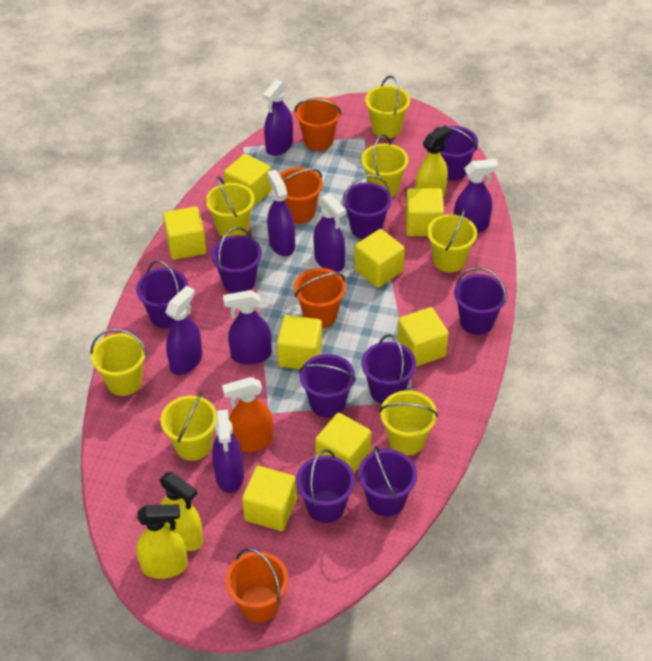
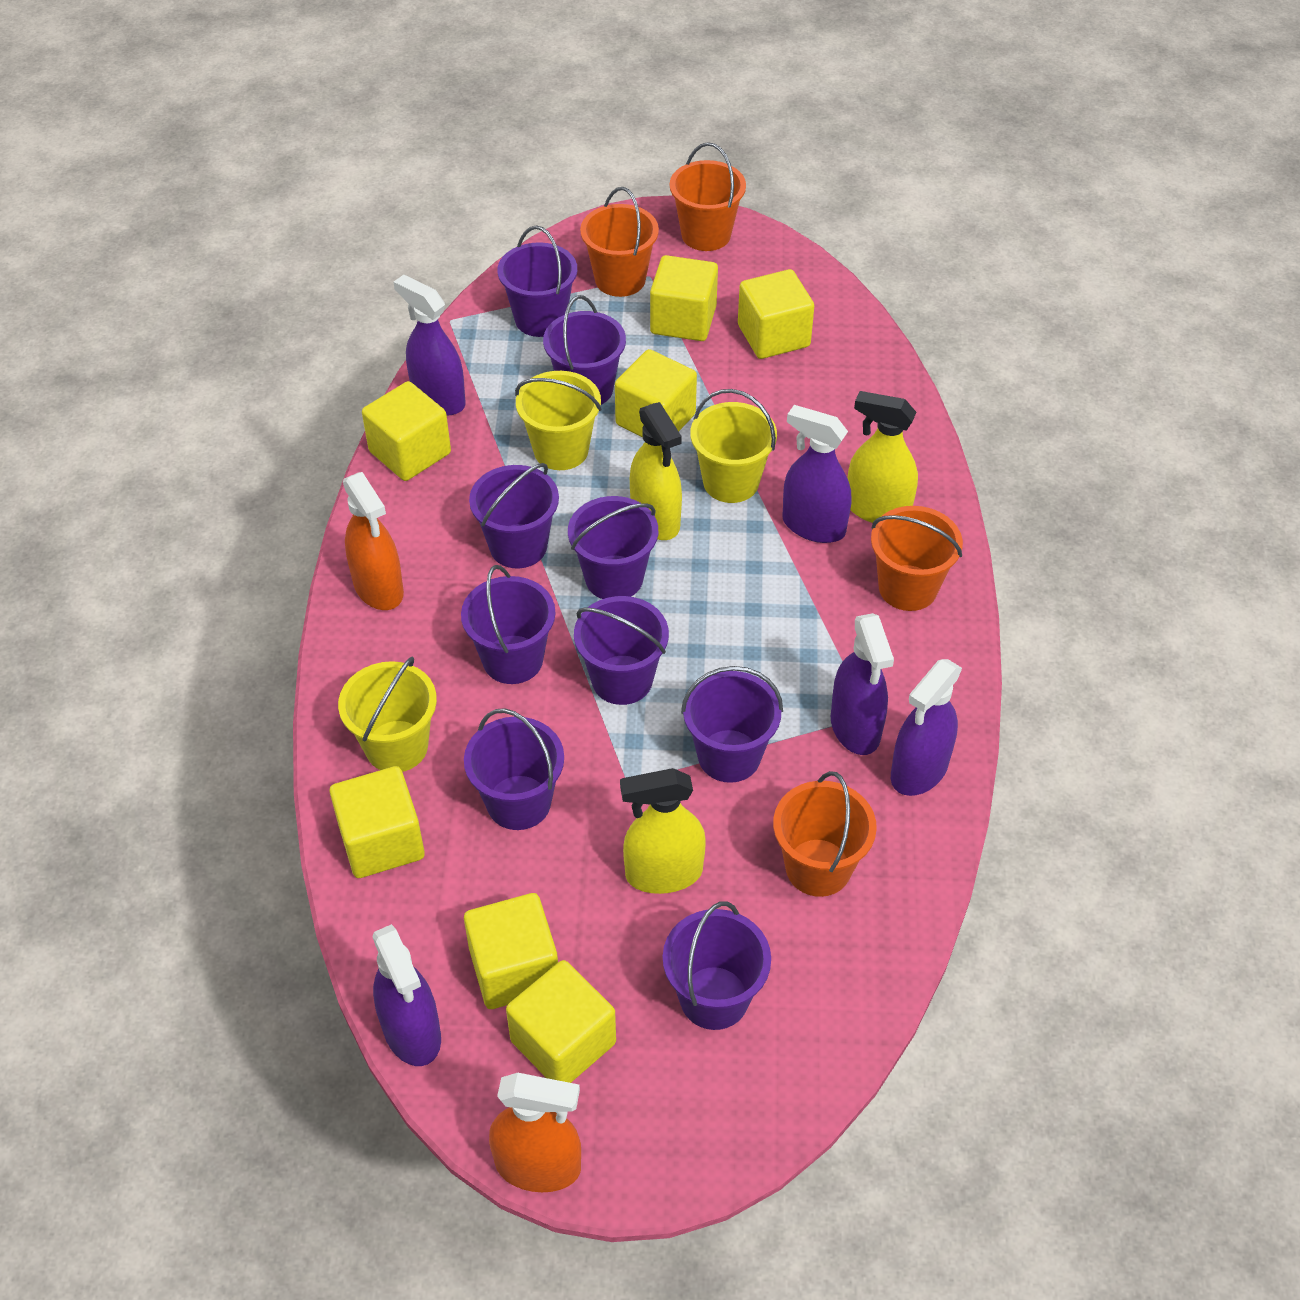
orange spray bottle: [222,377,273,452] = 1 -> [343,472,404,610] [489,1073,581,1192] = 2
purple spray bottle: [165,286,202,375] [212,409,244,493] [223,290,272,365] [263,80,293,156] [267,170,295,256] [313,193,346,272] [454,159,499,234] = 7 -> [372,924,441,1066] [394,275,465,416] [783,405,851,543] [831,613,894,755] [891,659,962,796] = 5
yellow bucket: [91,329,147,396] [160,392,217,461] [206,177,255,237] [361,134,408,197] [365,76,410,138] [379,390,438,455] [427,208,477,273] = 7 -> [338,657,437,772] [515,371,602,470] [690,389,777,503] = 3
yellow cube: [163,206,207,260] [224,154,272,208] [242,466,297,531] [277,315,322,369] [315,413,371,473] [354,229,405,288] [397,307,449,367] [405,188,444,236] = 8 -> [330,766,425,878] [362,381,451,481] [464,893,558,1009] [506,960,616,1083] [615,349,697,437] [650,255,718,341] [738,269,814,359] = 7

